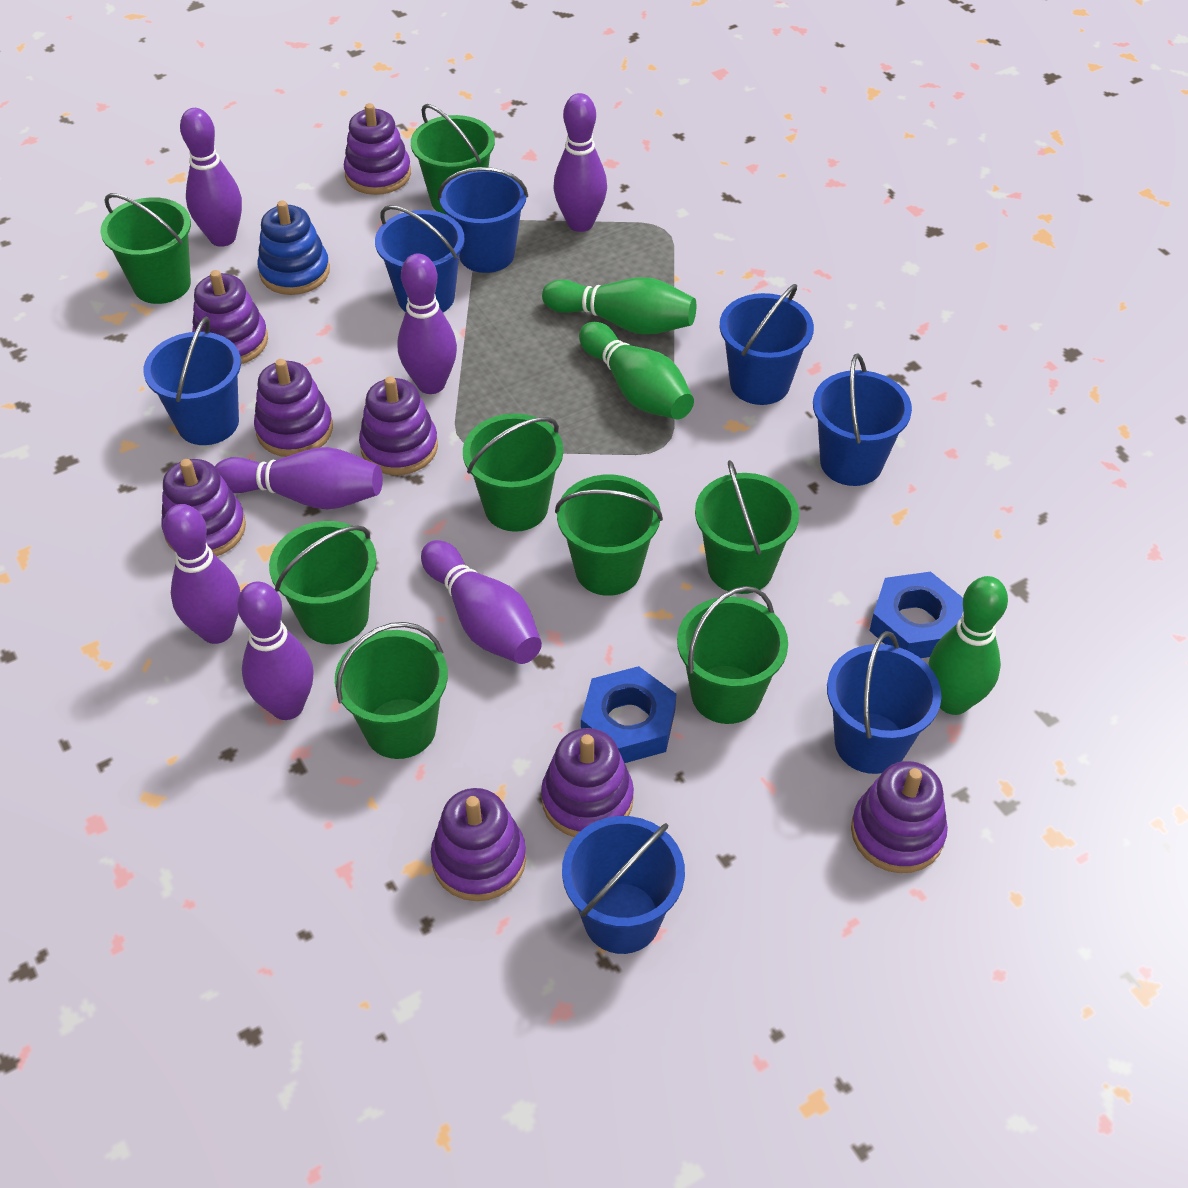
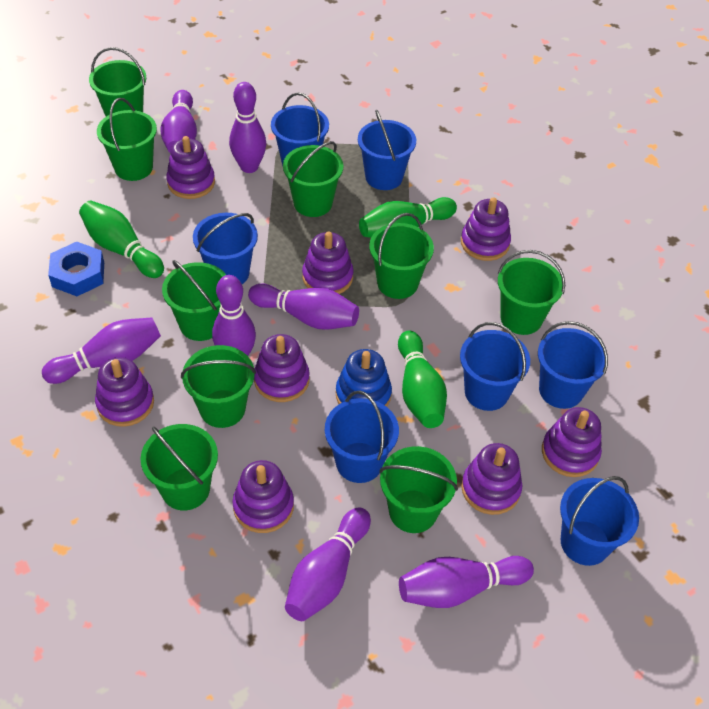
blue nut: [581,666,676,763] [869,572,963,658] = 2 -> [48,242,104,296] = 1
green bucket: [101,193,191,304] [269,521,377,644] [335,622,448,759] [411,104,495,215] [463,413,563,532] [555,475,663,596] [677,586,788,724] [695,460,799,594] = 8 -> [89,47,146,116] [97,98,157,181] [141,424,218,510] [162,260,226,341] [181,345,256,428] [283,141,343,217] [369,213,434,299] [379,446,458,533] [498,250,565,335] = 9

